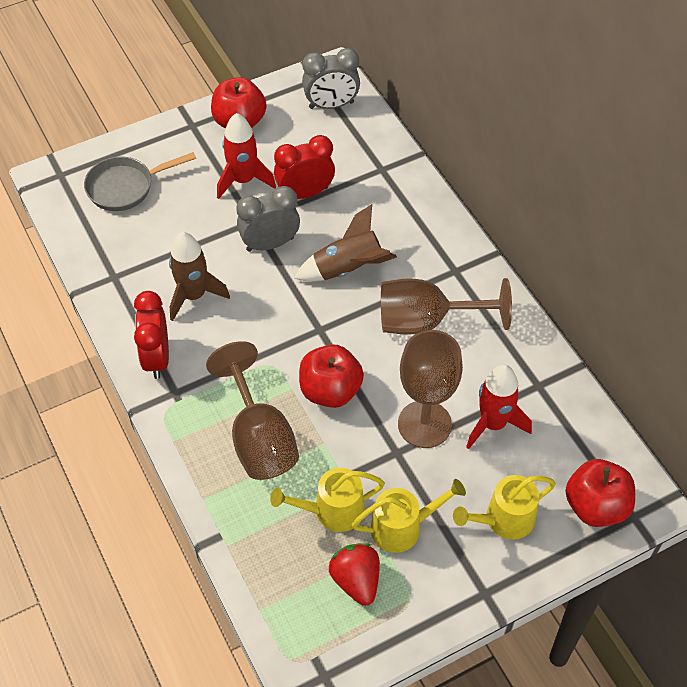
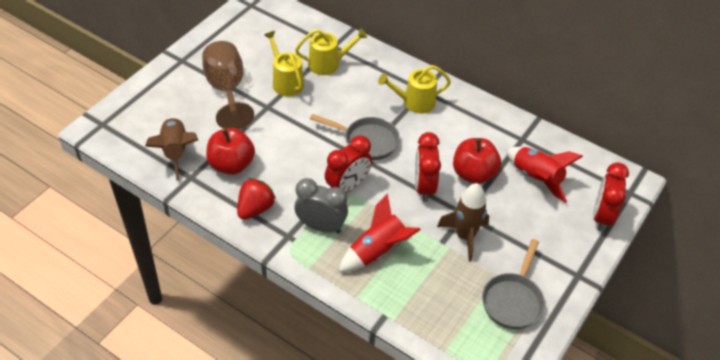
brown goblet: [206,341,299,480] [381,278,512,334] [398,330,463,448] = 3 -> [202,41,254,129] = 1
grey clock: [236,186,300,252] [302,48,360,109] = 2 -> [294,178,348,234] = 1
grey pan: [84,152,196,211] = 1 -> [310,114,400,160] [482,239,545,329] = 2
red apple: [211,77,266,128] [299,344,364,408] [565,459,635,527] = 3 -> [206,128,255,175] [453,138,501,184] = 2
red clock: [134,291,169,379] [274,135,335,199] = 2 -> [325,136,372,193] [415,132,441,202] [593,162,629,232] = 3

